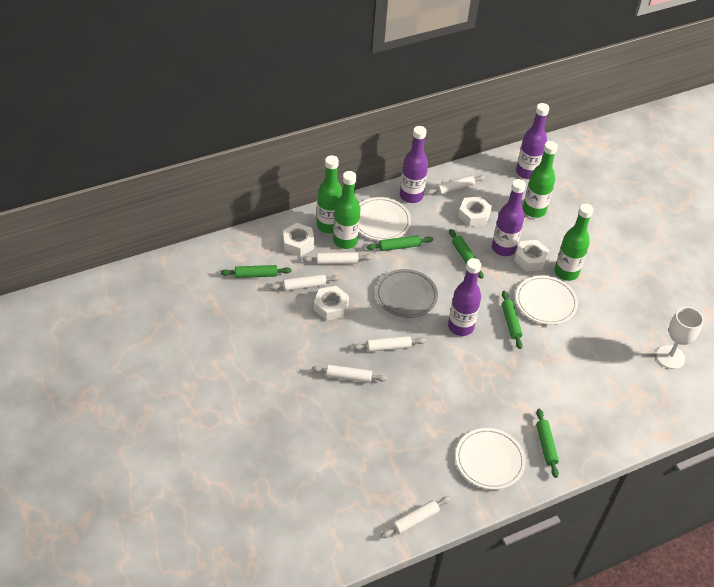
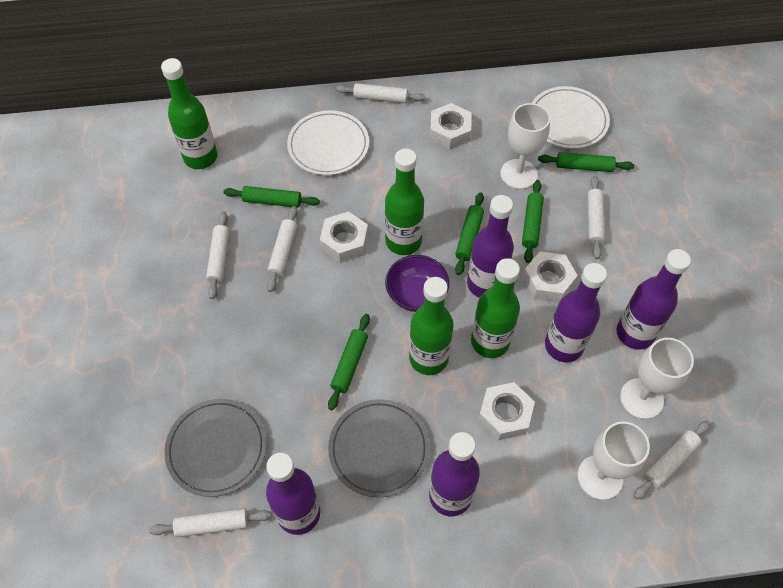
grey plate: [376,269,438,318] = 1 -> [164,399,266,497] [328,399,430,497] = 2
purple bottle: [400,126,428,203] [448,258,481,336] [492,179,526,256] [516,103,549,179] = 4 -> [266,453,320,535] [429,432,480,516] [467,195,514,298] [545,263,607,362] [616,249,691,350] = 5
purple bowl: none = 0 -> [385,255,449,312] = 1
white goblet: [657,307,704,369] = 1 -> [500,103,550,189] [577,421,650,500] [620,338,694,419] = 3
white plate: [359,197,411,241] [456,428,526,490] [516,276,578,325] = 3 -> [287,110,369,175] [532,86,610,149] = 2

